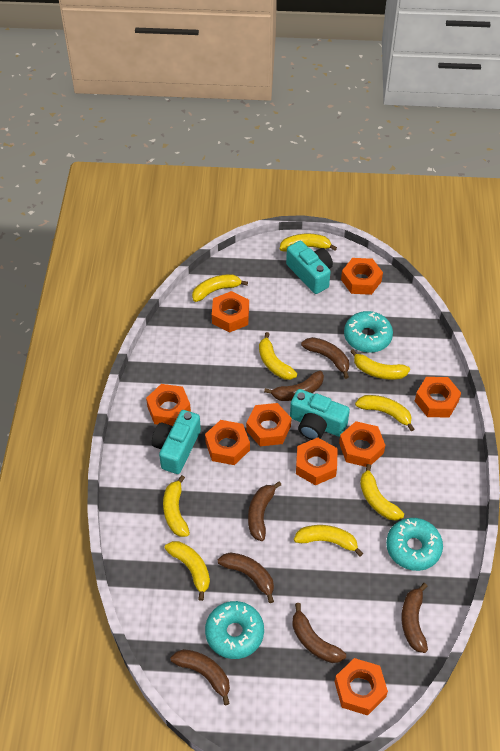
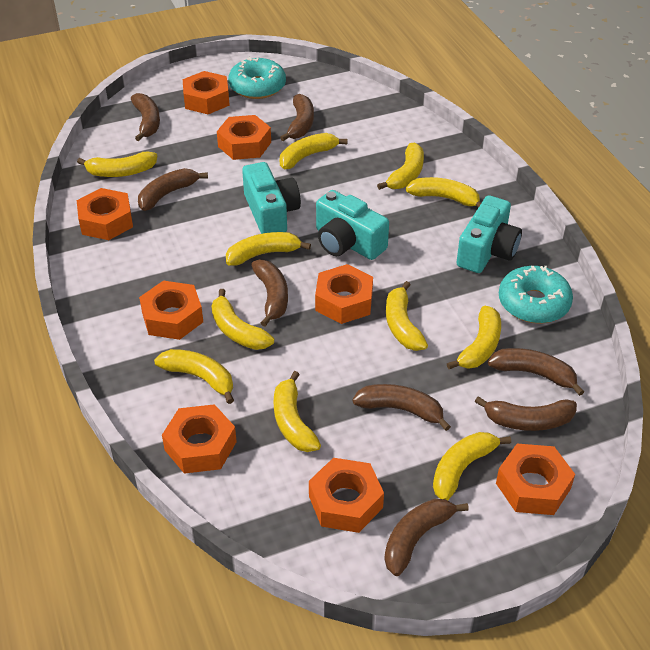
brown banana: [170,649,230,705] [218,553,274,603] [248,481,281,541] [264,371,324,401] [292,603,346,663] [301,337,349,379] [402,583,428,653] = 7 -> [131,93,160,141] [138,168,208,211] [251,260,288,327] [280,94,314,141] [352,384,451,431] [384,499,469,576] [475,396,577,431] [488,348,584,396] = 8
orange nut: [146,384,191,426] [205,420,250,465] [212,291,249,333] [246,403,291,446] [296,437,338,486] [335,658,388,716] [339,421,385,467] [341,258,383,295] [415,377,461,417] = 9 -> [77,188,133,240] [139,281,203,340] [162,404,237,474] [183,71,230,114] [217,115,271,160] [309,458,384,533] [315,264,373,324] [496,444,575,515] = 8
turquoise donut: [205,601,264,659] [344,311,393,353] [386,518,443,571] = 3 -> [228,57,286,99] [499,266,573,324] = 2
yellow banana: [163,475,190,537] [165,541,210,601] [192,274,248,302] [259,332,297,380] [280,234,337,252] [294,525,363,557] [350,349,410,380] [355,395,414,431] [360,464,404,521] = 9 -> [77,151,157,177] [154,349,234,404] [211,289,274,350] [226,232,311,266] [274,371,321,452] [280,133,348,169] [377,143,424,190] [386,281,428,351] [406,177,481,208] [433,432,511,501] [447,306,501,369] = 11

